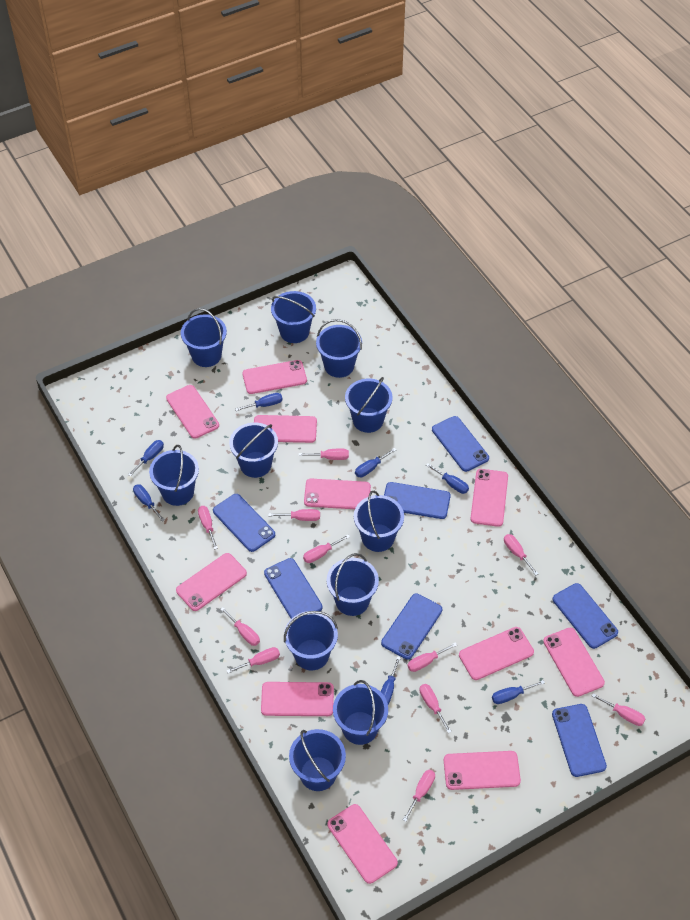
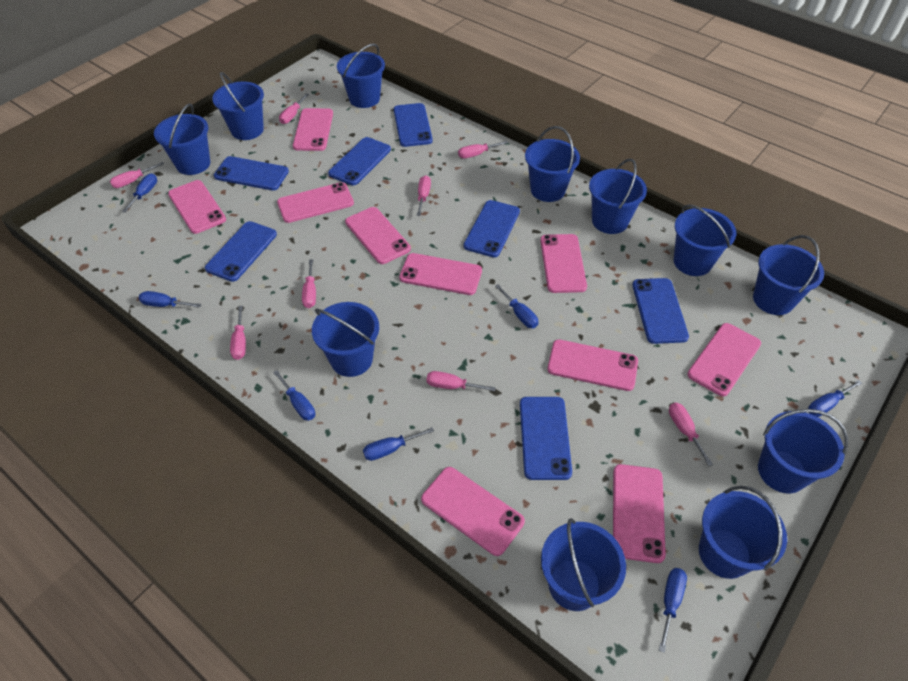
pink phone: [166,385,219,439] [176,553,247,611] [242,360,307,394] [254,415,317,443] [261,682,334,716] [304,479,371,509] [327,804,398,884] [444,751,521,790] [459,627,534,680] [470,469,508,527] [543,628,605,697] = 11 -> [168,180,226,234] [277,182,354,223] [293,108,333,151] [345,207,411,264] [399,253,482,295] [421,467,525,556] [540,234,587,293] [547,339,638,391] [613,464,666,563] [687,323,761,396] = 10
pink screwdriver: [198,506,218,549] [220,607,260,646] [227,647,280,673] [268,509,320,521] [299,448,349,460] [303,535,350,563] [403,770,435,822] [408,642,457,672] [419,684,452,733] [504,534,538,575] [592,693,645,726] = 11 -> [110,162,164,188] [230,306,246,360] [279,93,309,124] [302,259,316,308] [417,176,431,216] [426,371,496,391] [458,141,508,159] [669,403,713,466] = 8

